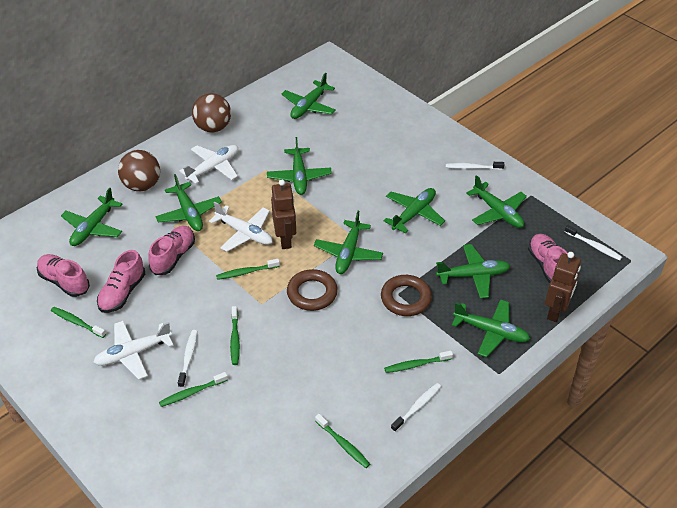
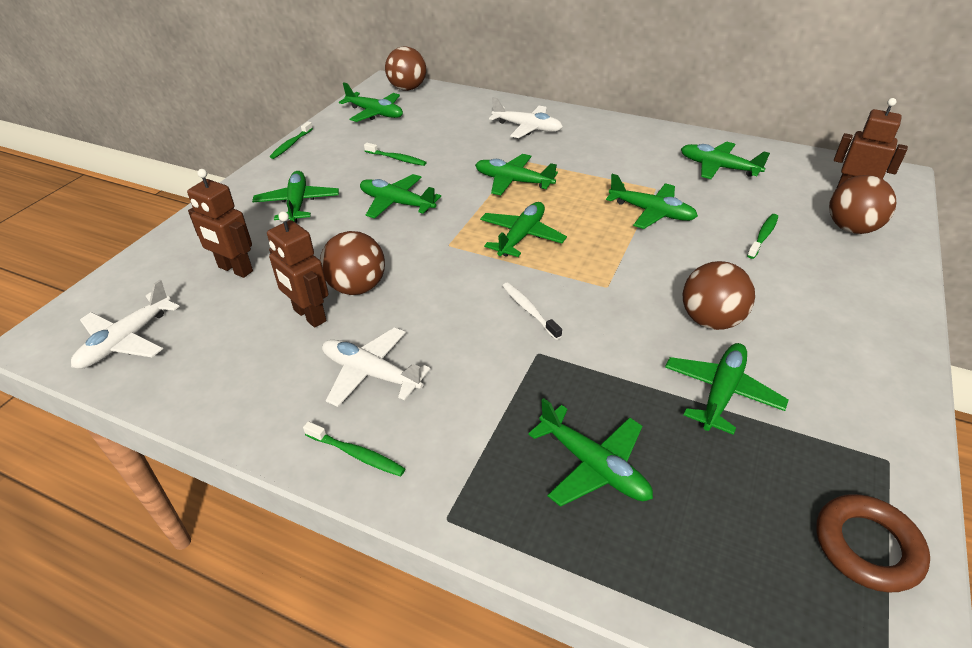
brown ball: [118,150,160,191] [192,93,231,132] = 2 -> [320,231,385,295] [385,47,426,91] [683,261,755,330] [829,175,896,234] = 4
brown ring: [287,269,338,311] [381,275,432,316] = 2 -> [816,494,930,593] = 1
brown robot: [271,180,296,249] [545,252,581,322] = 2 -> [187,169,253,278] [267,211,328,328] [834,98,908,187] = 3
green toothbrush: [51,307,106,338] [159,372,228,407] [216,259,280,280] [230,306,240,365] [315,414,370,468] [384,351,453,373] = 6 -> [270,121,313,159] [303,421,406,477] [364,143,427,166] [747,214,778,259] = 4
pink shoe: [37,254,90,297] [97,250,145,313] [148,226,195,275] [528,234,568,283] = 4 -> none = 0
white toothbrush: [178,330,198,388] [391,383,441,432] [446,162,504,170] [565,225,622,261] = 4 -> [503,282,562,340] = 1

